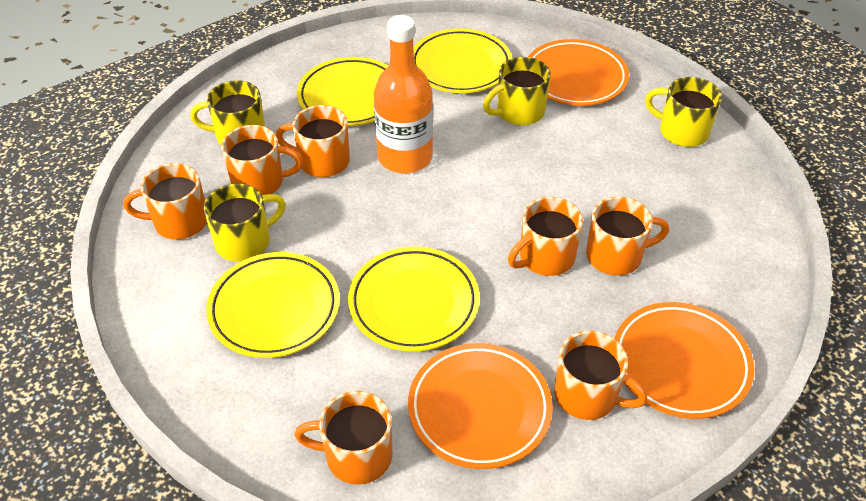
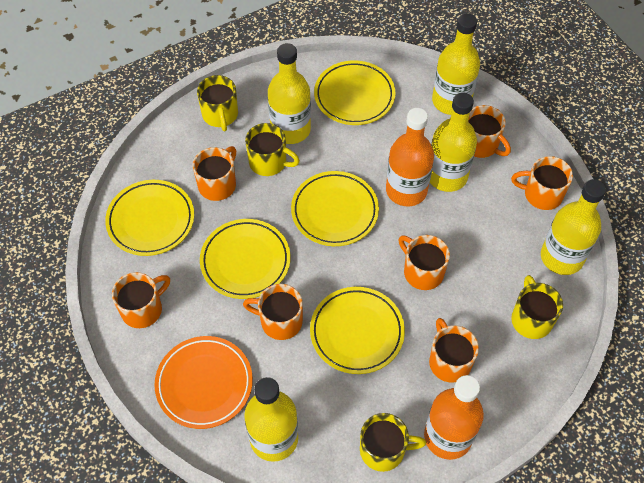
orange bottle: [374,15,433,173] = 1 -> [386,108,434,206] [424,375,484,460] = 2
orange plate: [408,343,553,469] [528,39,629,106] [614,302,755,419] = 3 -> [154,336,253,429] = 1
yellow bottle: none = 0 -> [244,377,298,462] [268,43,311,144] [430,92,477,192] [432,13,480,115] [541,179,606,275] = 5
yellow plate: [206,252,340,358] [297,57,388,126] [348,246,480,352] [413,28,512,93] = 4 -> [105,180,194,256] [200,219,290,299] [291,171,379,246] [310,287,405,374] [314,61,395,125] = 5

